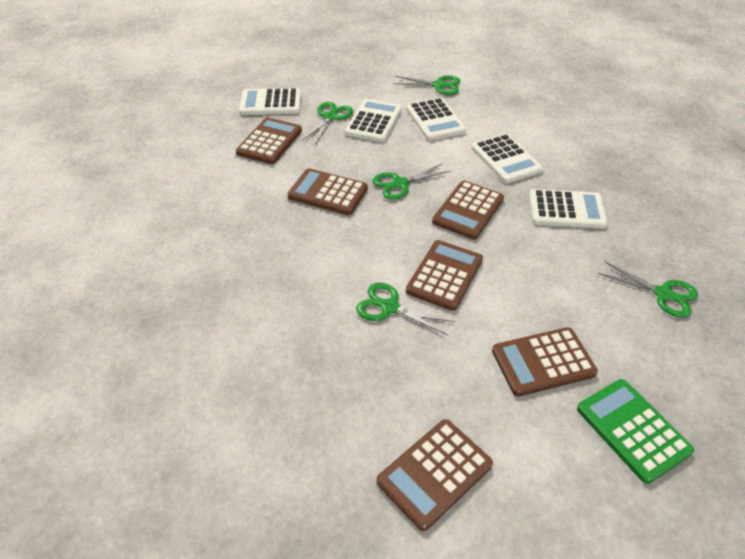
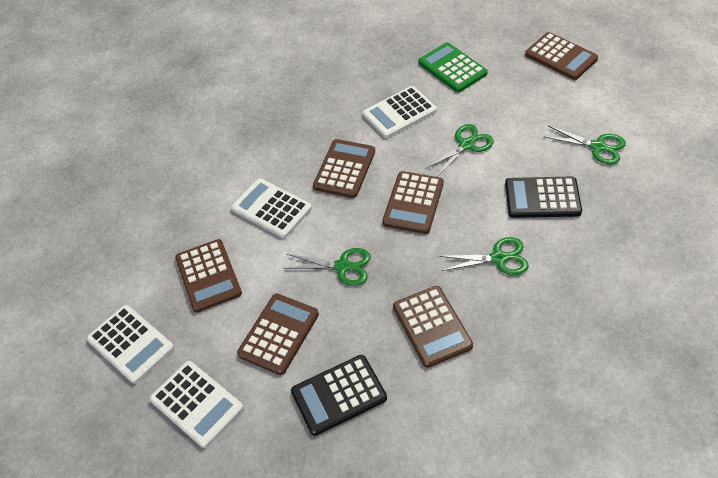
black calculator: none = 0 -> [291,355,387,436] [505,176,582,218] = 2
green scissors: [302,102,353,143] [356,283,455,335] [373,163,451,200] [393,75,461,95] [598,261,698,318] = 5 -> [283,248,371,286] [425,124,494,177] [439,237,529,275] [543,125,626,165] = 4
white calculator: [239,88,301,115] [345,99,402,142] [406,98,466,141] [471,134,543,183] [529,189,608,228] = 5 -> [87,305,174,384] [150,361,244,448] [231,179,312,238] [363,86,437,138] = 4

